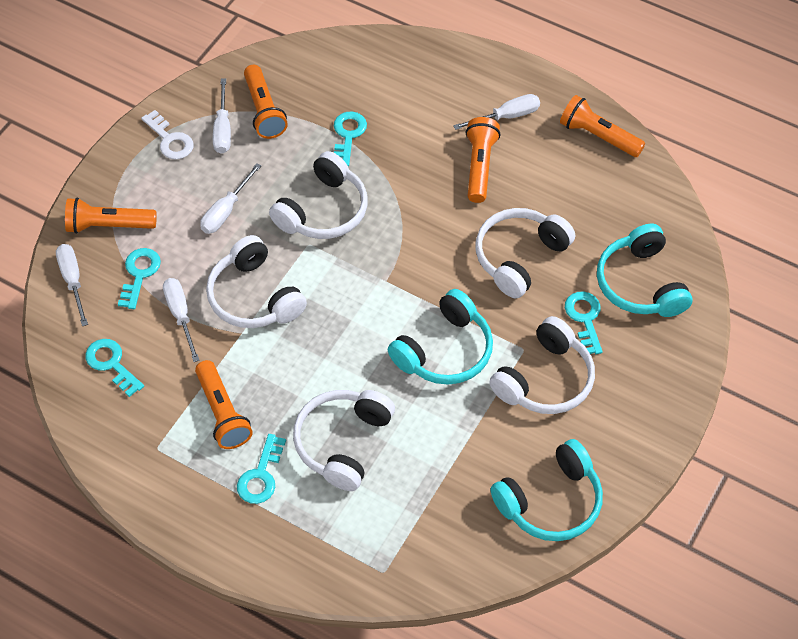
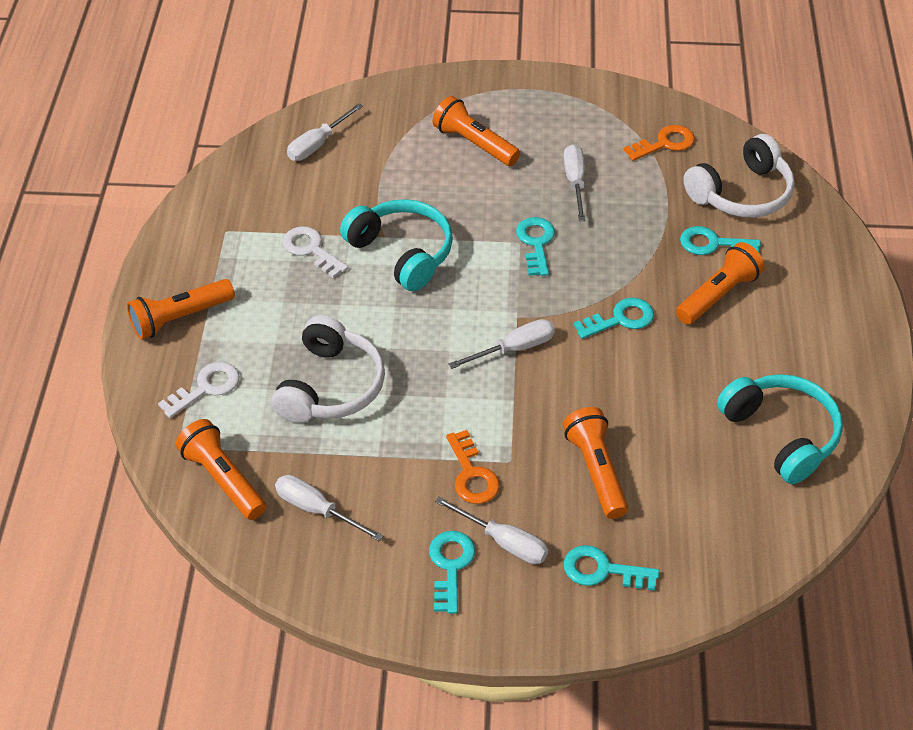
orange key: none = 0 -> [446,430,500,504] [624,125,695,161] = 2
turquoise headphones: [388,289,493,385] [490,439,603,541] [597,224,692,317] = 3 -> [340,199,453,291] [717,374,843,484] = 2
white headphones: [206,235,307,328] [269,151,368,239] [293,390,395,491] [476,208,575,298] [489,316,595,414] = 5 -> [272,315,385,423] [683,134,795,218] = 2
white key: [141,110,193,160] = 1 -> [158,362,240,418] [283,227,348,278] = 2

